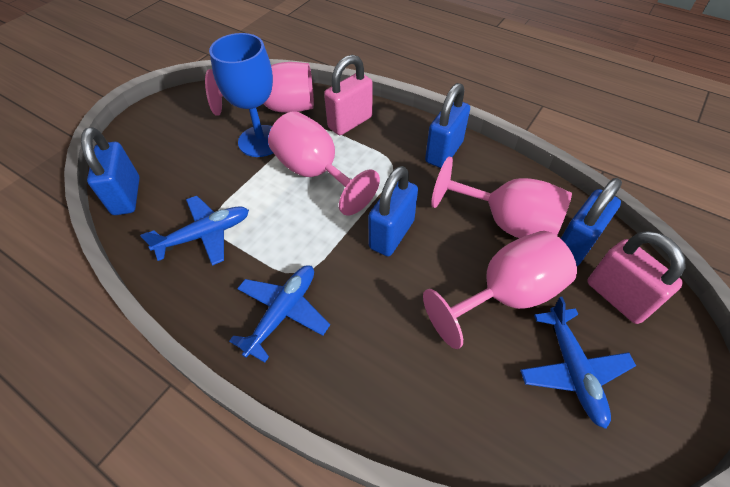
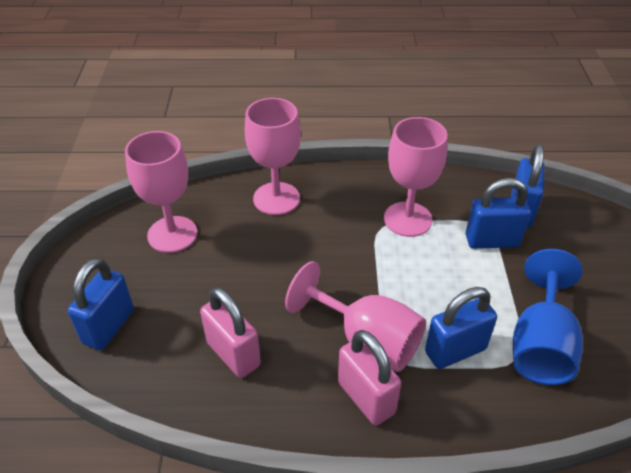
blue plane: [140,196,249,266] [229,265,330,363] [520,297,636,429] = 3 -> none = 0

